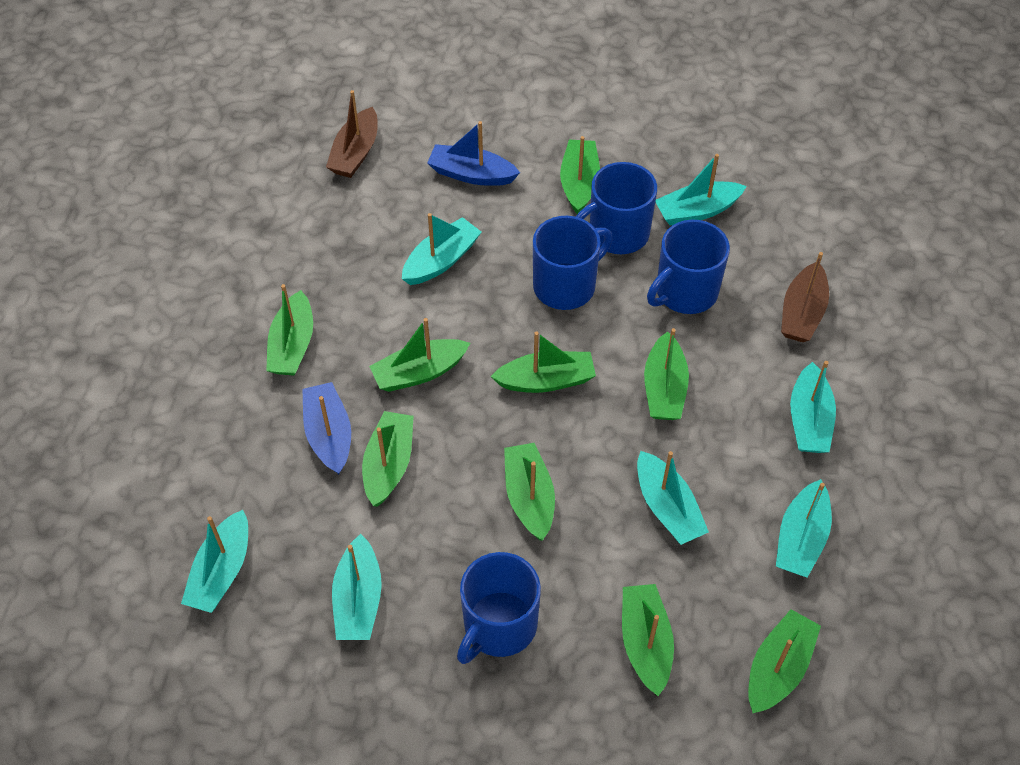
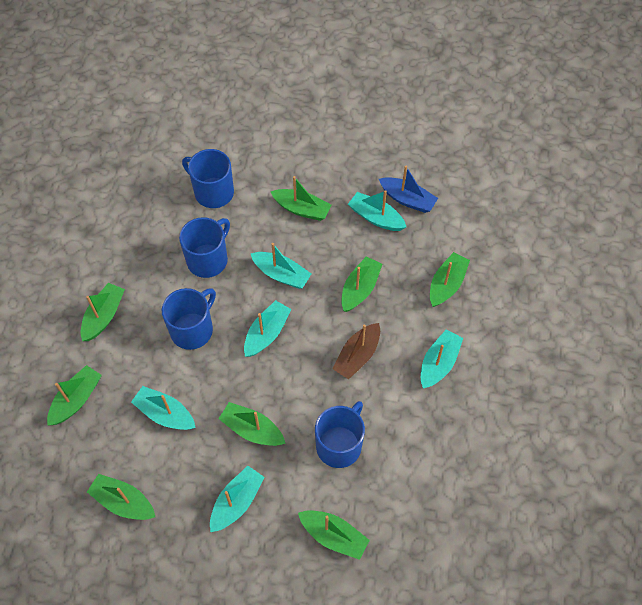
blue boat: [302,382,351,474] [427,121,520,186] = 2 -> [379,165,438,213] = 1
brown boat: [326,90,378,178] [781,252,829,342] = 2 -> [332,323,380,379] = 1
green boat: [266,284,313,376] [362,411,414,507] [369,318,470,392] [491,331,596,393] [504,443,555,541] [560,136,600,214] [622,584,674,696] [644,328,689,420] [748,609,821,713] = 9 -> [47,365,102,426] [81,283,125,341] [87,474,155,520] [218,402,286,446] [271,176,331,221] [298,510,370,560] [341,256,382,312] [430,252,470,307] = 8
turquoise boat: [181,510,248,613] [332,534,382,640] [402,213,482,285] [637,451,709,545] [656,154,747,225] [776,479,832,578] [790,361,836,453] = 7 -> [131,386,196,430] [210,466,264,532] [244,300,291,357] [251,243,311,289] [348,190,406,231] [421,330,463,388] = 6

